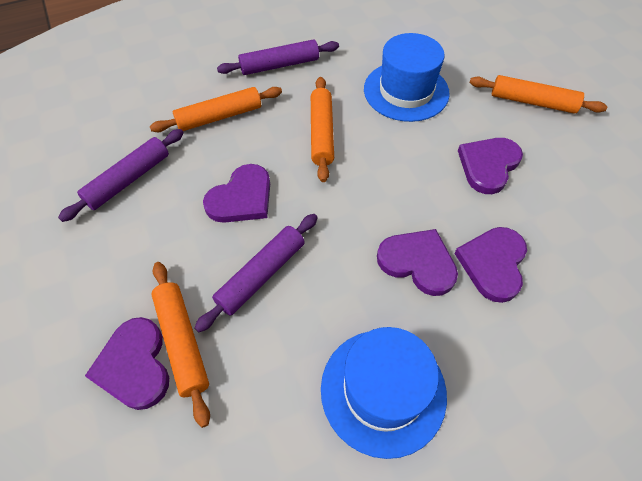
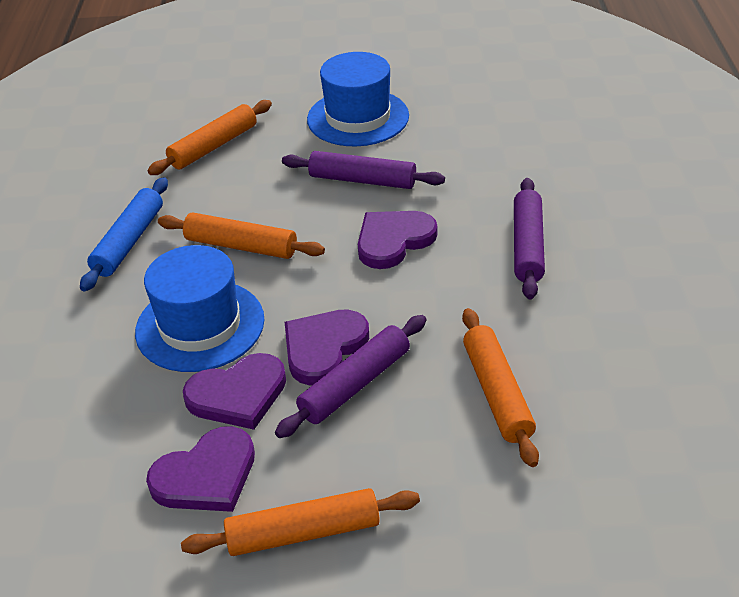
blue rolling pin: none = 0 -> [80,177,168,291] = 1
purple heart: [85,317,169,410] [203,164,270,223] [377,229,458,296] [454,227,527,303] [458,138,523,194] = 5 -> [146,426,255,512] [183,353,286,430] [285,309,369,385] [358,211,438,269] = 4

